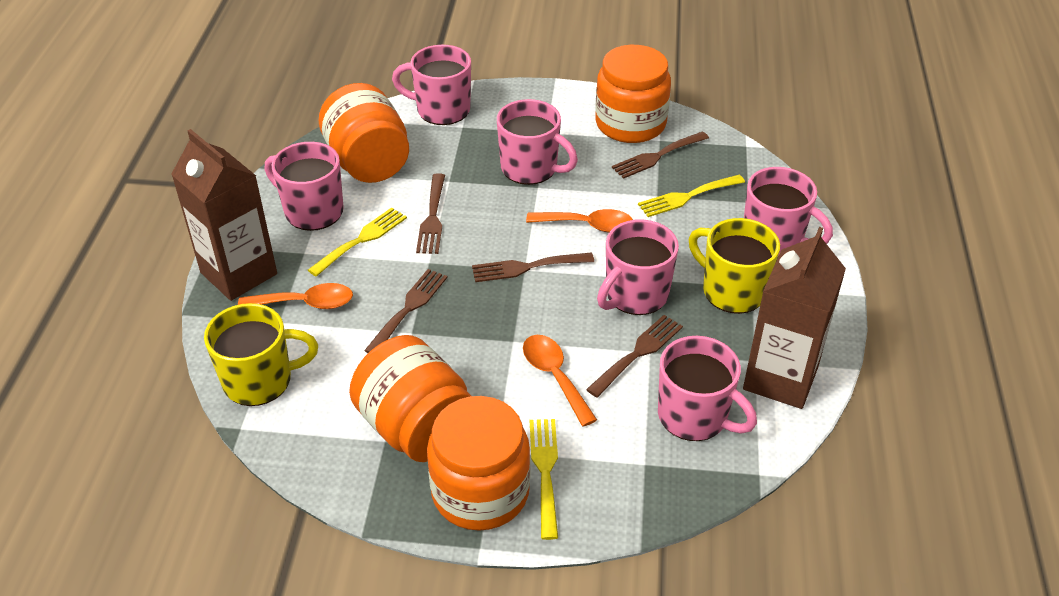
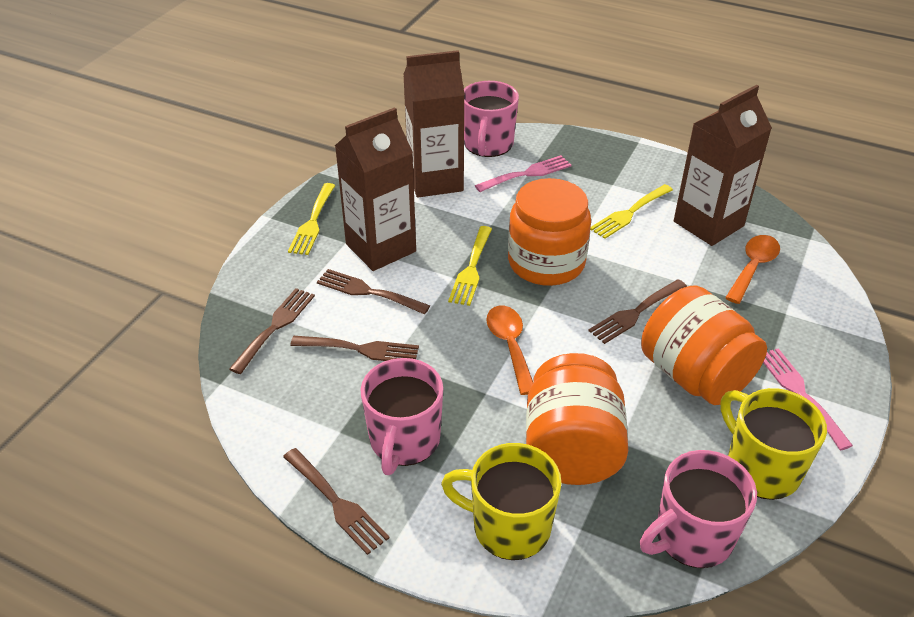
brown carton: [171,129,277,301] [743,227,846,409] = 2 -> [335,107,416,271] [403,50,465,198] [674,85,772,246] = 3
orange jar: [319,83,409,183] [349,335,471,462] [427,396,530,531] [595,45,671,143] = 4 -> [508,178,591,286] [526,353,628,485] [641,285,767,405] = 3
orange spoon: [238,283,353,309] [523,335,597,427] [526,209,633,233] = 3 -> [486,306,533,395] [725,235,780,304] = 2
pink fork: none = 0 -> [475,155,571,192] [763,348,853,450] = 2
pink mug: [265,142,344,231] [392,45,471,125] [497,99,578,185] [597,219,679,315] [658,336,757,441] [744,167,833,256] = 6 -> [360,358,443,475] [464,81,519,157] [640,450,757,568] = 3

